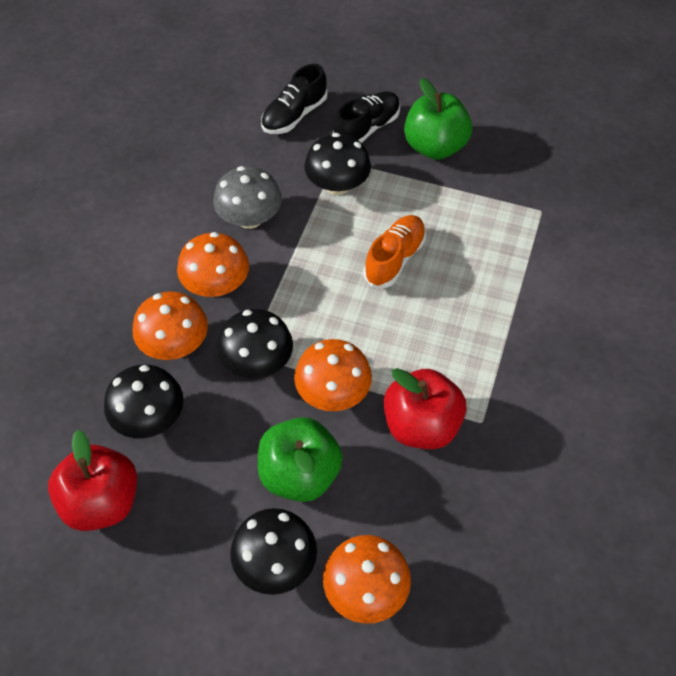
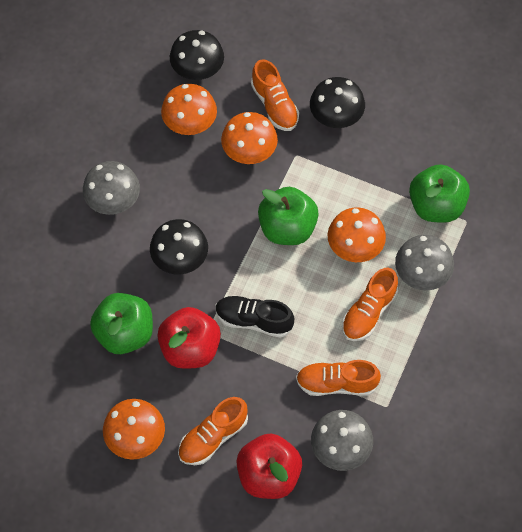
black mushroom: [104,364,184,439] [217,309,293,379] [230,508,317,595] [304,133,371,195] = 4 -> [150,219,208,275] [170,30,224,80] [310,77,365,128] = 3
black shoe: [261,64,327,134] [333,91,400,143] = 2 -> [215,296,294,338] = 1
green apple: [258,417,343,502] [404,78,472,160] = 2 -> [90,293,153,354] [258,187,319,245] [409,164,470,223] = 3
grey mushroom: [213,166,282,229] = 1 -> [83,161,140,215] [311,410,373,471] [395,235,454,291] = 3
orange shoe: [363,215,426,288] = 1 -> [178,397,248,465] [251,59,299,131] [296,360,381,396] [342,268,398,341] = 4

